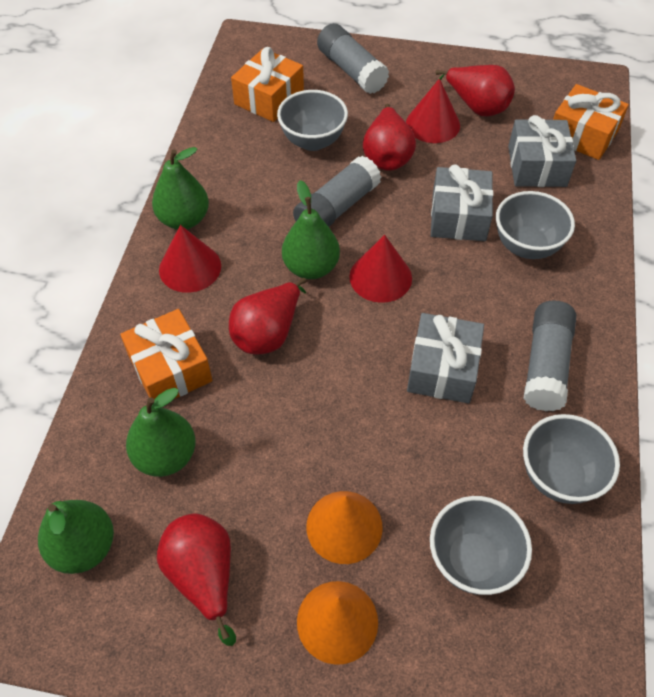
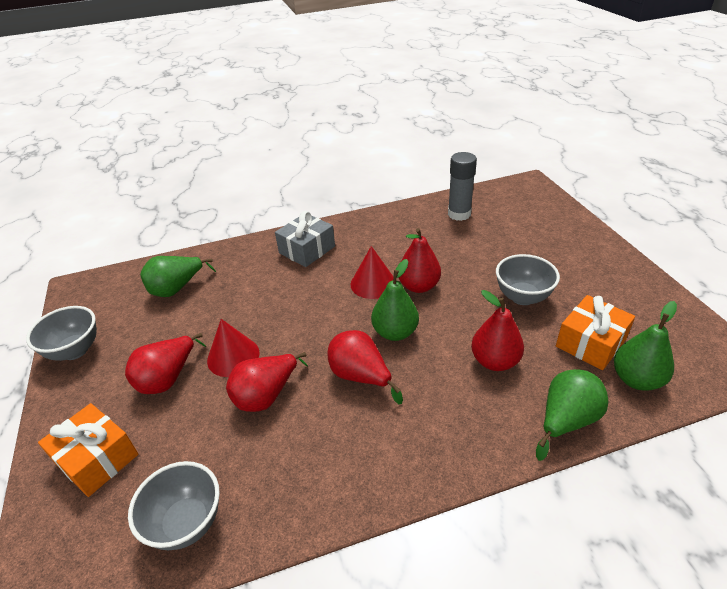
grey bowl: [277,90,348,151] [430,496,532,595] [496,191,575,259] [523,414,620,504] = 4 -> [26,306,97,361] [128,461,220,550] [496,254,560,305] = 3
grey gift: [407,313,484,404] [431,165,493,241] [508,115,576,187] = 3 -> [275,211,335,267] = 1
grey glue stick: [293,156,381,227] [317,23,389,94] [523,301,576,412] = 3 -> [448,152,477,221] = 1
orange cone: [297,581,378,665] [306,491,383,564] = 2 -> none = 0
orange gift: [120,309,212,399] [231,47,304,122] [553,84,629,160] = 3 -> [38,403,138,497] [556,295,635,370] = 2
red cone: [159,225,221,293] [349,235,412,303] [406,78,460,143] = 3 -> [207,319,260,377] [350,246,394,299] = 2
red pear: [157,514,236,646] [229,278,307,355] [363,104,416,171] [436,65,515,116] = 4 -> [125,333,206,394] [226,352,308,412] [327,330,403,404] [398,228,441,293] [471,290,524,371] = 5

